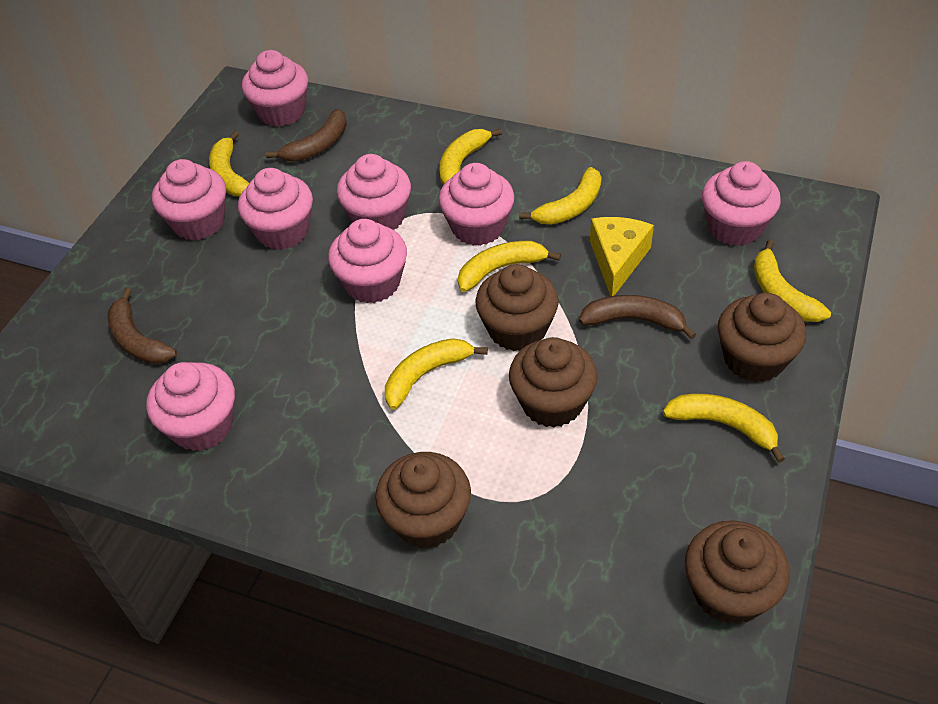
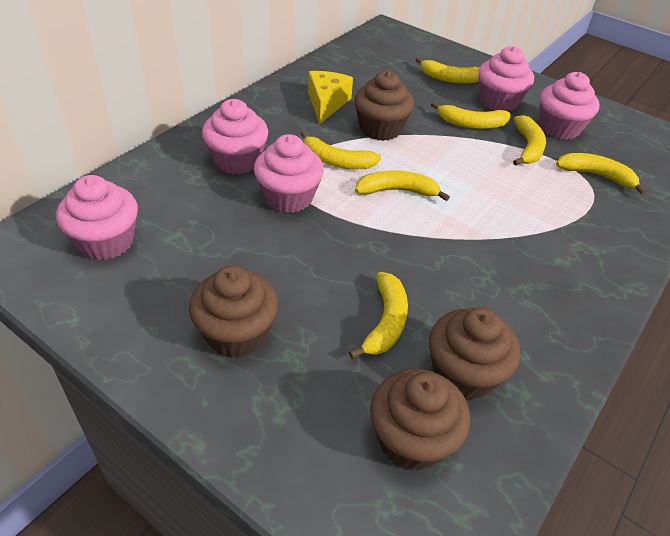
brown banana: [108,288,177,364] [266,109,347,162] [579,295,696,339] = 3 -> none = 0
brown cupcake: [375,452,471,549] [476,264,559,351] [509,337,598,428] [685,520,790,625] [718,293,806,383] = 5 -> [189,266,278,358] [354,71,414,141] [370,369,470,471] [429,308,520,400] = 4
pink cupcake: [146,362,235,451] [152,159,226,240] [238,168,313,250] [242,50,308,127] [328,219,407,303] [337,154,411,230] [439,163,514,246] [702,161,781,246] = 8 -> [56,175,138,260] [202,99,268,174] [254,134,324,213] [478,46,534,112] [539,72,599,140] = 5

